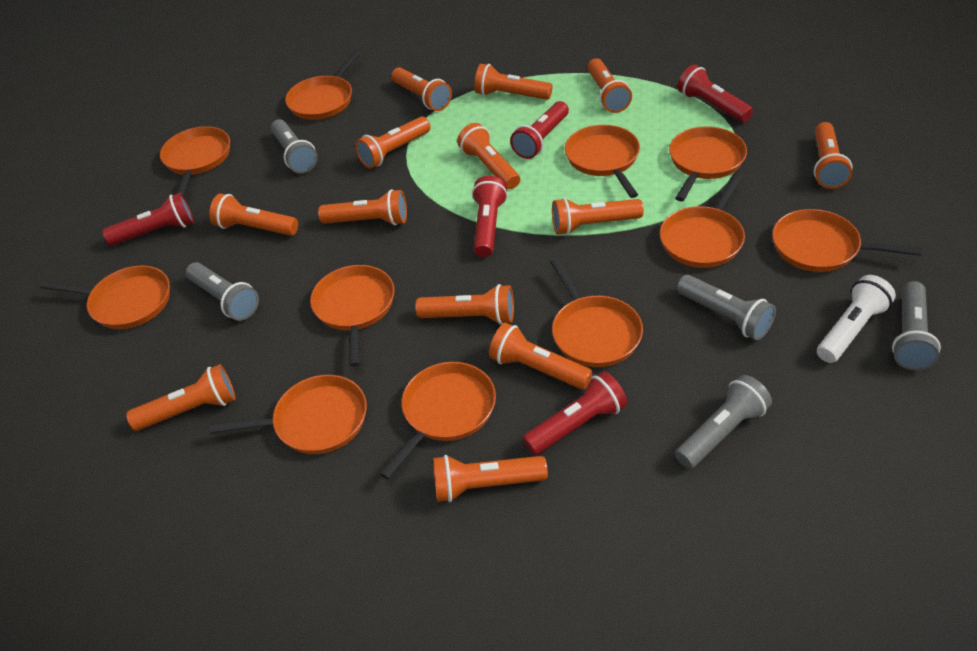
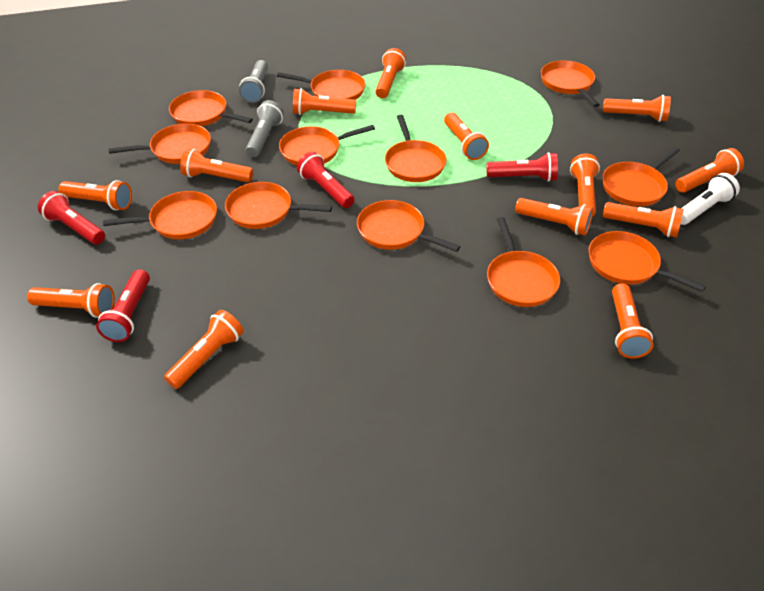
grey flashlight: [186,262,259,321] [271,120,318,173] [675,375,772,469] [677,275,776,340] [892,281,941,370] = 5 -> [239,60,268,103] [246,100,284,157] = 2
orange pan: [40,266,170,329] [160,126,230,196] [209,375,367,454] [285,50,361,120] [310,265,395,367] [380,362,496,479] [550,258,643,367] [565,125,640,198] [660,173,745,268] [669,126,747,201] [772,209,922,272] = 11 -> [103,191,217,239] [108,123,211,164] [169,90,253,126] [225,182,332,229] [277,70,365,100] [279,125,375,165] [357,200,460,252] [385,115,446,182] [487,217,560,307] [541,61,600,107] [588,231,706,292] [602,147,680,206] = 12
red flashlight: [103,193,194,246] [472,176,508,257] [510,101,569,159] [523,371,627,455] [678,65,753,122] = 5 -> [38,191,105,244] [96,269,150,342] [297,152,355,208] [486,152,558,182] = 4

